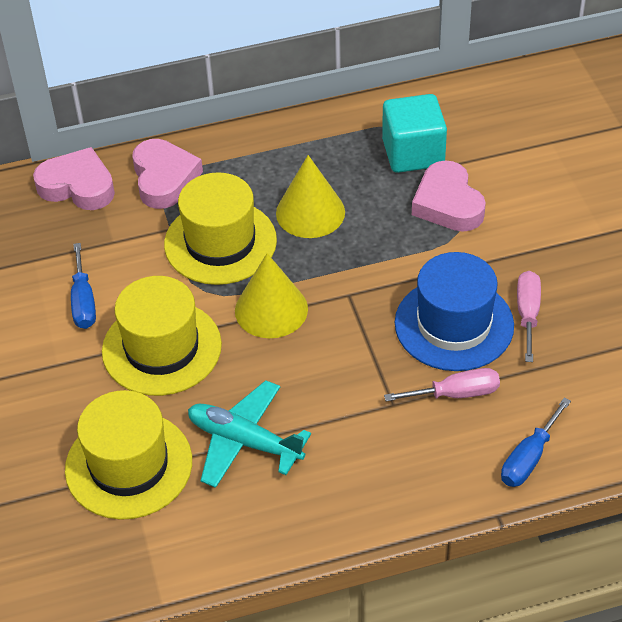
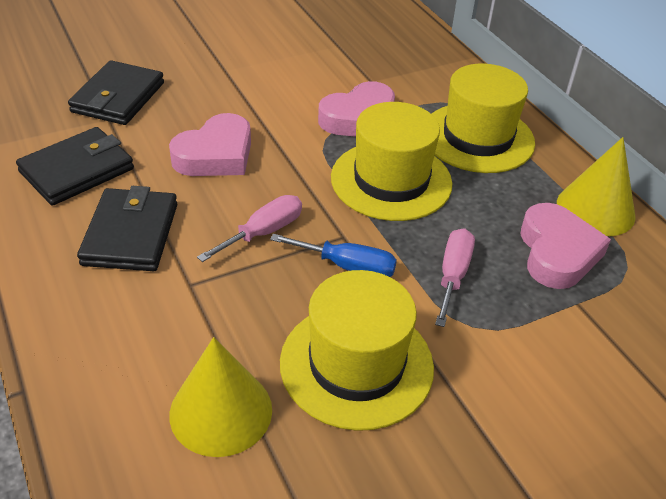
black wallet: none = 0 -> [16,127,134,206] [68,60,164,125] [77,186,177,271] = 3
blue hat: [395,252,514,371] = 1 -> none = 0
blue screwdriver: [71,243,96,329] [501,398,571,487] = 2 -> [270,234,397,277] = 1
turquoise cube: [382,94,447,173] = 1 -> none = 0
turquoise plane: [188,380,311,488] = 1 -> none = 0

